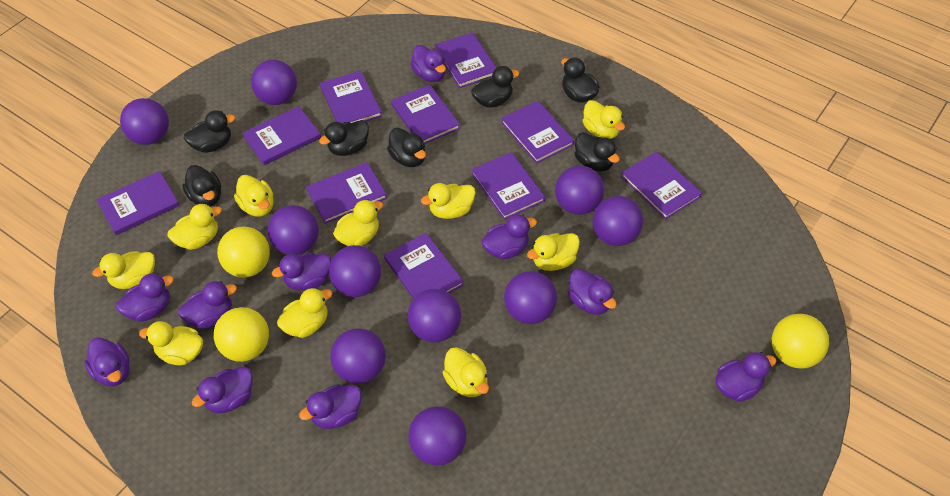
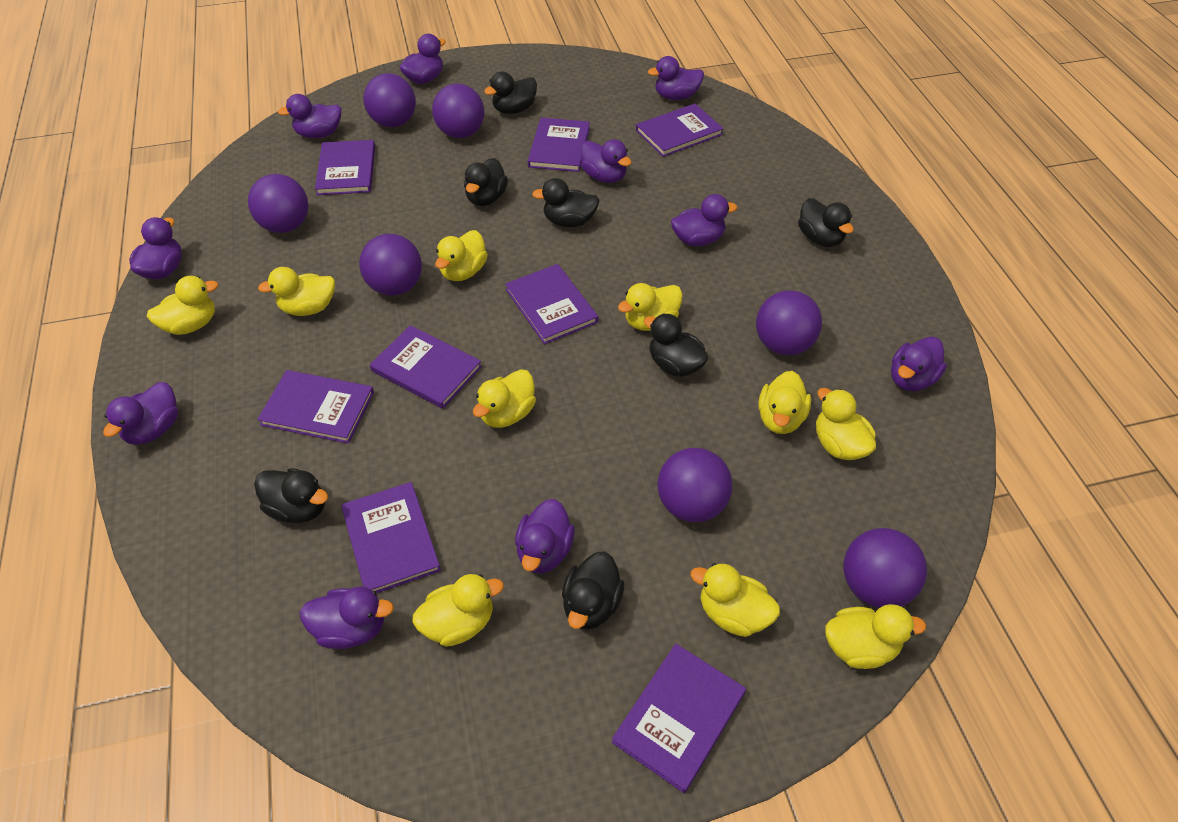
purple ball: [120,98,169,145] [251,60,297,105] [268,205,319,255] [329,245,381,297] [330,328,386,384] [408,289,461,343] [408,406,466,465] [504,271,557,324] [555,166,604,215] [593,196,643,246] = 10 -> [248,174,309,233] [359,234,422,295] [363,73,416,127] [432,84,484,138] [657,448,733,522] [756,290,822,355] [843,528,927,608] = 7
purple book: [97,171,180,235] [242,106,321,165] [306,162,387,224] [320,71,382,123] [384,233,464,299] [391,85,460,144] [435,32,497,88] [471,152,545,220] [501,101,574,163] [621,152,702,219] = 10 -> [257,370,374,444] [315,140,375,195] [341,482,441,593] [370,325,482,409] [505,264,598,344] [528,118,590,172] [612,644,746,793] [636,104,724,157] = 8
yellow ball: [214,307,269,362] [217,227,270,278] [772,314,829,369] = 3 -> none = 0

